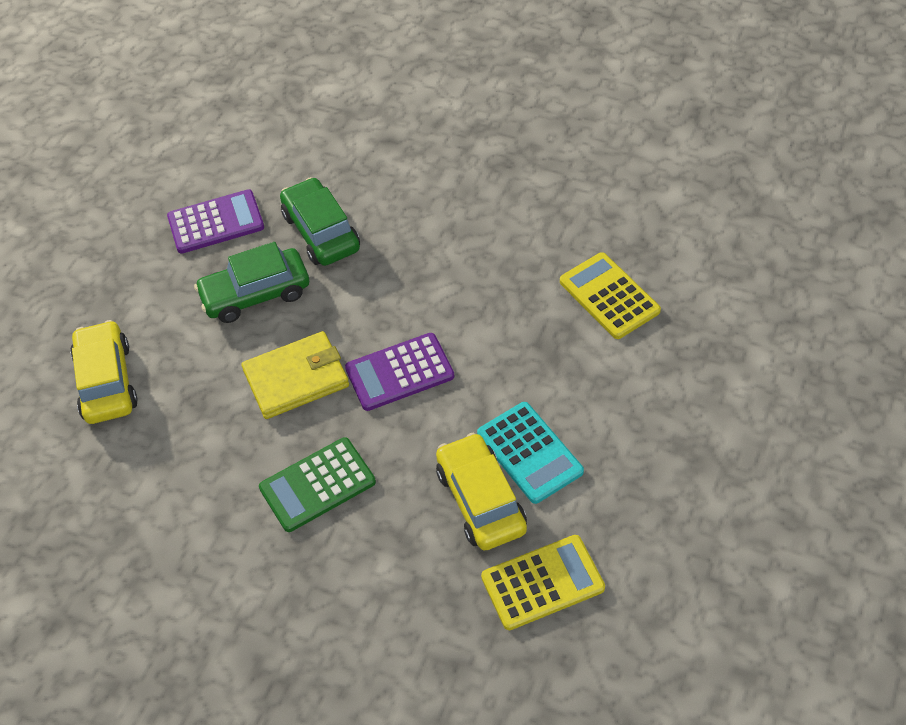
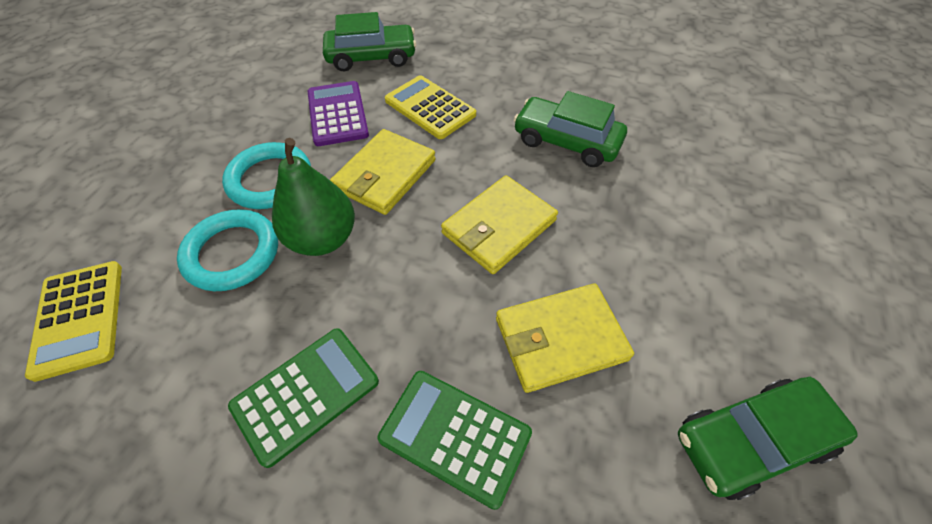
green calculator: [259,437,376,532] = 1 -> [228,328,379,468] [378,371,532,510] = 2
green car: [194,242,309,323] [280,177,360,266] = 2 -> [323,12,416,71] [514,91,627,167] [678,377,858,500] = 3
green pear: none = 0 -> [272,138,355,256] = 1
purple calculator: [167,189,264,254] [345,333,454,411] = 2 -> [308,81,369,146] = 1
turquoise calculator: [477,402,584,504] = 1 -> none = 0
turquoise ring: none = 0 -> [177,209,278,291] [222,142,311,209] = 2
yellow car: [70,320,138,424] [436,433,527,551] = 2 -> none = 0
yellow wallet: [241,331,349,419] = 1 -> [330,129,436,215] [441,175,558,274] [496,283,634,393] = 3

